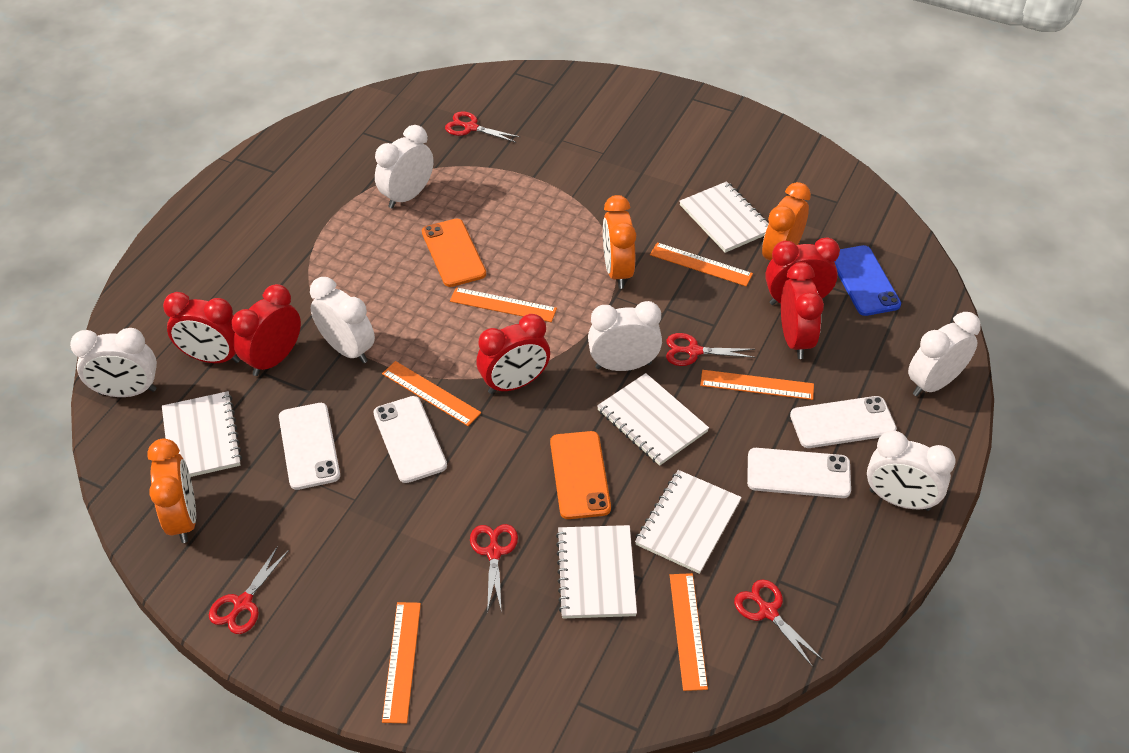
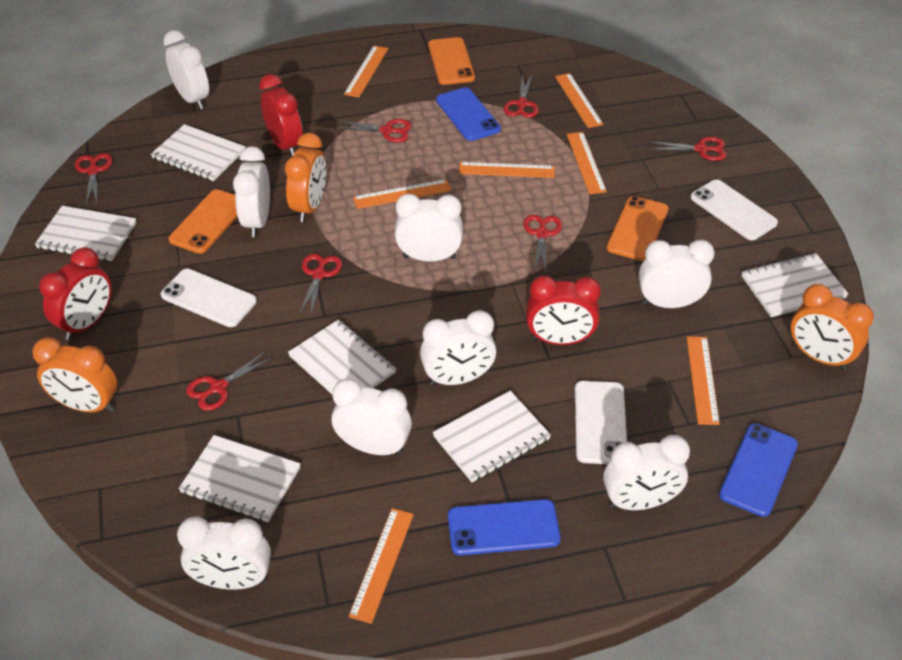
blue phone: [834,245,901,316] = 1 -> [436,87,501,141] [448,499,561,555] [719,423,798,517] = 3
orange phone: [422,219,486,287] [550,431,611,519] = 2 -> [169,189,237,254] [428,37,475,85] [607,196,669,261] = 3
orange ruler: [382,361,481,426] [382,602,421,724] [450,287,557,322] [650,242,753,286] [670,573,708,691] [700,370,814,400] = 6 -> [344,46,388,98] [348,508,414,624] [353,179,452,209] [459,162,555,178] [555,73,603,128] [567,132,607,194] [687,336,720,425] = 7
red clock: [163,292,240,363] [232,284,301,376] [477,314,550,394] [765,237,840,305] [781,262,824,359] = 5 -> [39,247,111,340] [259,74,303,157] [526,275,601,345] = 3
red scissors: [209,546,289,634] [445,112,520,142] [470,524,518,613] [666,333,756,366] [734,579,823,667] = 5 -> [75,153,113,204] [186,351,274,411] [299,254,342,315] [336,119,412,142] [504,74,539,118] [523,215,562,273] [649,137,727,161] = 7
white clock: [70,328,157,397] [310,277,375,363] [375,125,434,209] [588,301,662,371] [867,430,956,511] [908,312,981,396] = 6 -> [163,30,209,110] [177,517,271,590] [233,146,270,237] [332,378,412,456] [395,194,463,262] [420,310,497,386] [603,435,690,510] [639,240,714,308] = 8
white notebook: [162,391,242,477] [556,525,637,618] [597,373,709,466] [635,470,742,574] [679,181,768,253] = 5 -> [35,206,137,261] [151,124,245,181] [179,435,301,522] [288,320,396,394] [433,391,551,482] [741,253,848,317] = 6
white phone: [279,403,340,490] [373,396,447,483] [747,448,851,498] [790,396,897,448] = 4 -> [161,269,257,327] [575,381,627,464] [690,179,778,240] = 3

